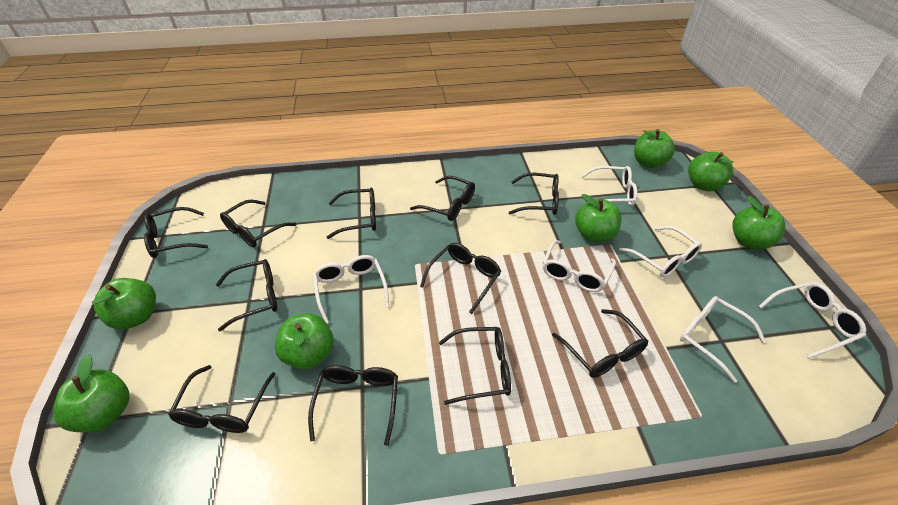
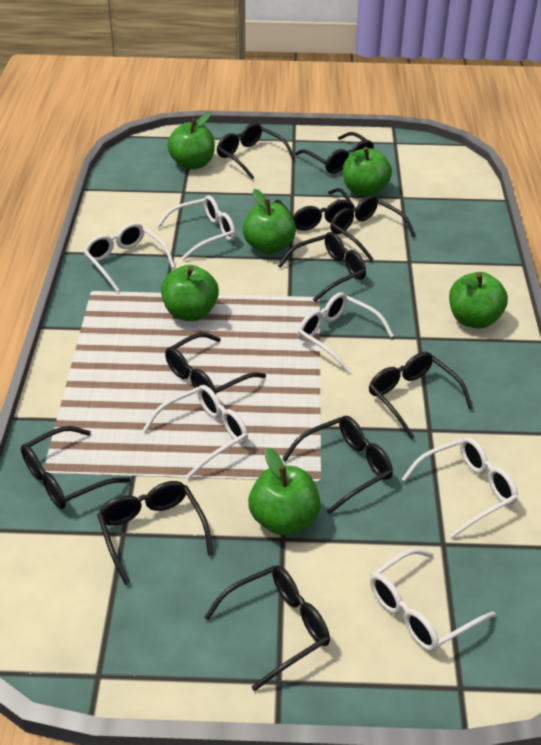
green apple: [53,354,129,432] [92,278,156,329] [275,313,334,370] [575,194,622,242] [634,129,675,168] [688,152,734,191] [732,196,786,250] = 7 -> [161,265,219,321] [167,113,215,170] [242,189,296,254] [248,448,321,536] [343,147,392,197] [449,272,508,329] = 6

